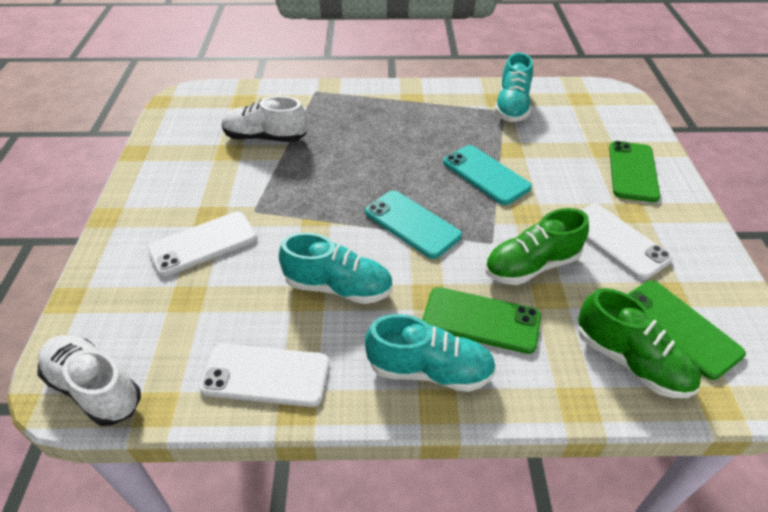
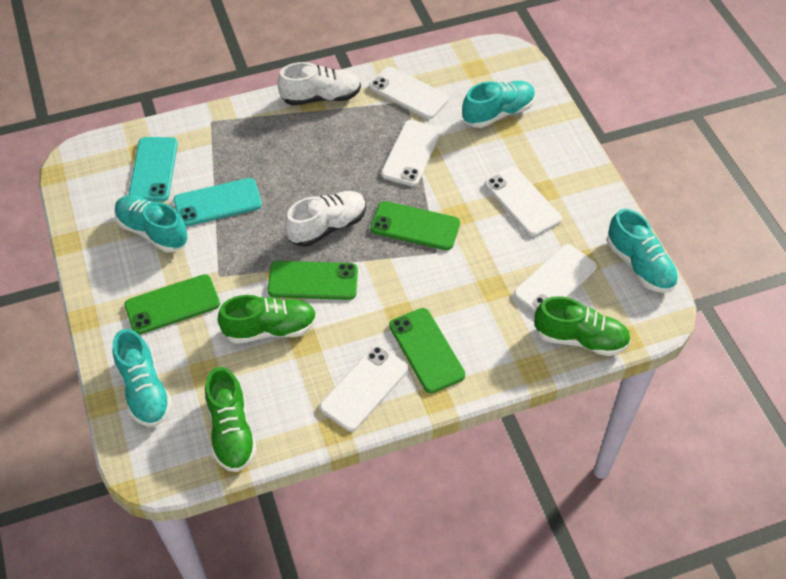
green phone: [422,287,541,354] [609,141,660,202] [628,280,746,380] = 3 -> [124,274,220,334] [267,261,358,300] [370,201,460,250] [389,308,465,393] = 4
green shoe: [485,208,589,285] [578,288,701,398] = 2 -> [205,367,257,472] [218,295,317,344] [534,296,631,356] = 3
turquoise shoe: [279,232,393,304] [365,314,496,392] [495,53,533,122] = 3 -> [113,329,172,427] [114,195,188,252] [462,81,535,128] [607,209,678,293] = 4
white phone: [148,212,257,277] [199,344,330,407] [582,204,673,280] = 3 -> [320,345,408,432] [369,66,449,119] [381,120,441,186] [485,167,562,237] [514,244,597,313] = 5

